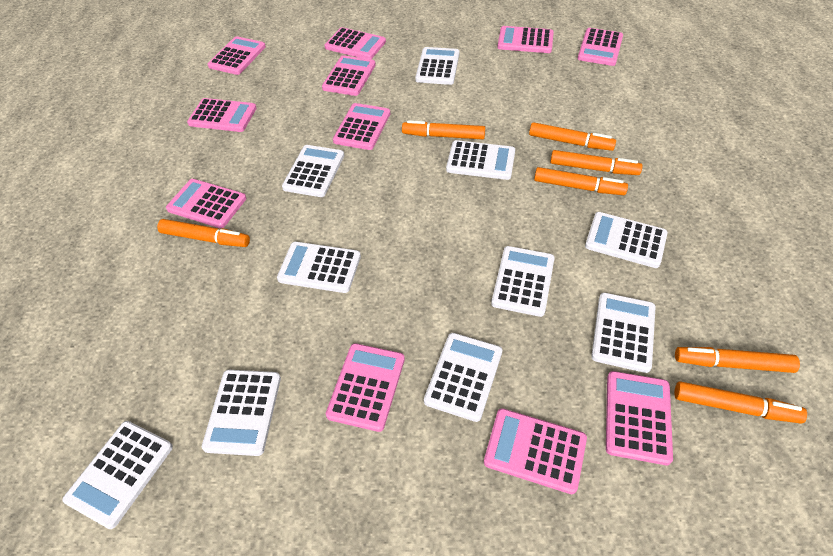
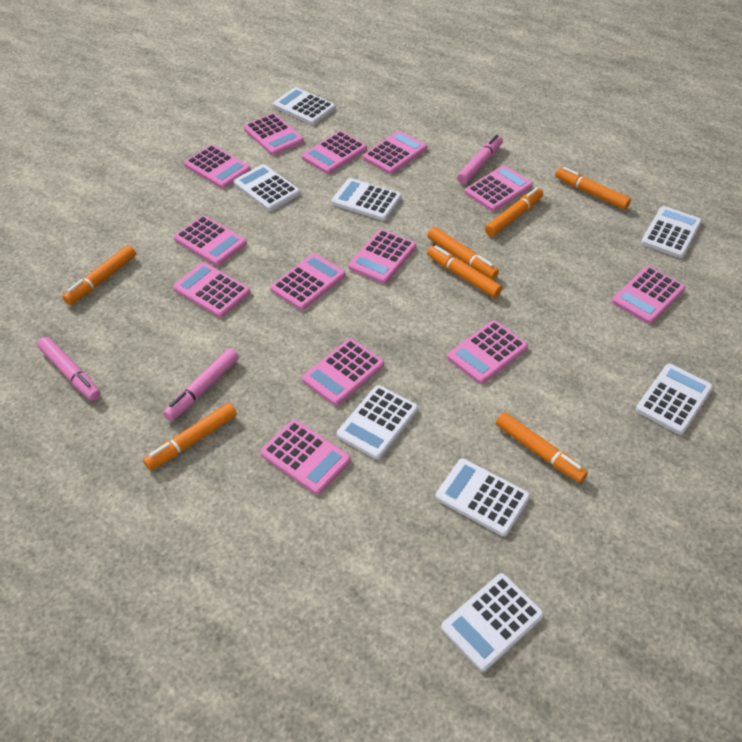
pink calculator: [166,179,246,228] [187,98,257,132] [208,36,266,75] [322,55,376,96] [325,27,386,59] [326,343,405,432] [333,103,390,150] [484,408,587,494] [497,26,554,53] [578,28,623,66] [606,371,673,465] = 11 -> [173,262,251,318] [174,215,247,266] [184,145,251,189] [244,113,304,155] [260,420,351,495] [270,253,345,310] [302,131,367,174] [302,339,384,406] [348,229,416,284] [363,131,427,174] [447,320,528,384] [465,165,533,212] [612,266,685,324] = 13
pink marker: none = 0 -> [38,337,101,401] [163,348,239,421] [457,135,503,184] = 3
white calculator: [62,421,173,529] [202,370,281,456] [277,242,361,293] [282,145,344,197] [415,47,459,85] [424,333,502,422] [446,140,515,180] [491,246,555,317] [585,212,668,268] [591,293,656,373] = 10 -> [233,164,300,211] [273,87,336,125] [332,178,402,221] [337,385,418,460] [435,459,530,536] [441,573,544,672] [636,364,713,435] [641,206,702,258] = 8

